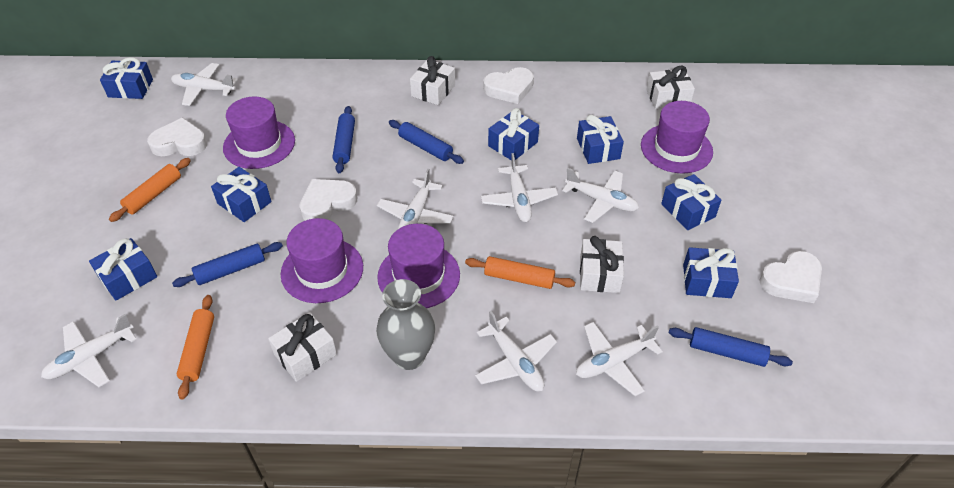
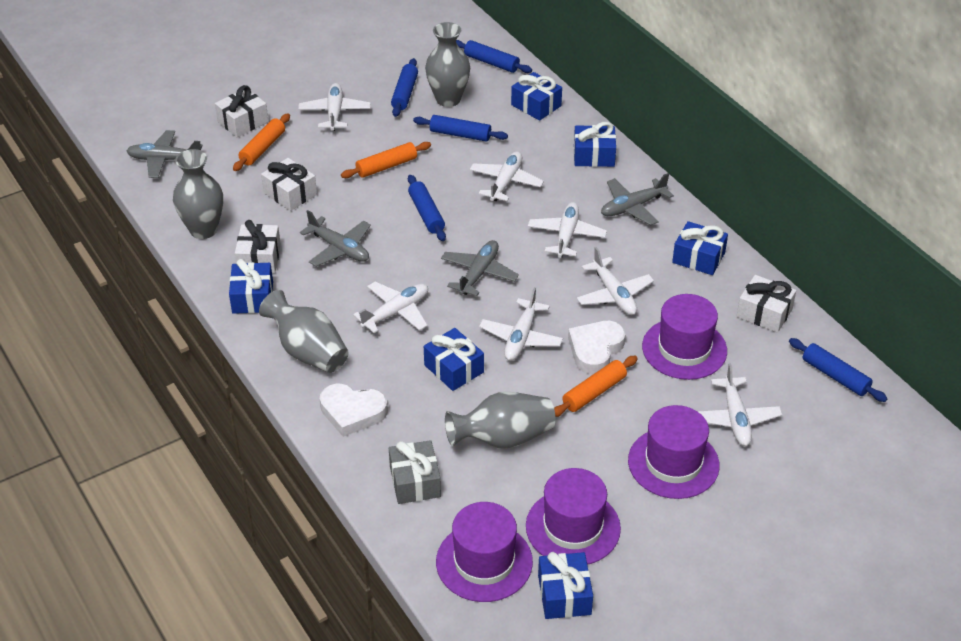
blue gift: [89,238,157,301] [100,57,153,99] [211,167,271,222] [488,108,539,160] [577,115,624,164] [661,174,721,230] [683,247,739,298] = 7 -> [229,259,273,314] [424,328,484,391] [511,72,562,121] [538,552,593,619] [574,122,616,167] [672,221,728,275] = 6
blue rolling pin: [172,242,283,287] [333,106,355,173] [389,120,464,164] [669,327,793,367] = 4 -> [391,58,418,117] [408,175,446,241] [413,115,508,142] [456,40,532,73] [789,338,888,402] = 5
grey gift: none = 0 -> [389,440,441,504] = 1
grey plane: none = 0 -> [127,130,203,178] [300,210,371,267] [441,240,519,296] [601,173,674,226] = 4
grey vase: [376,279,435,370] = 1 -> [173,149,223,239] [259,290,349,373] [425,22,470,107] [445,392,555,449] = 4
white heart: [147,117,207,156] [299,179,357,221] [483,67,534,104] [759,251,822,303] = 4 -> [320,383,388,437] [568,321,626,374] = 2

